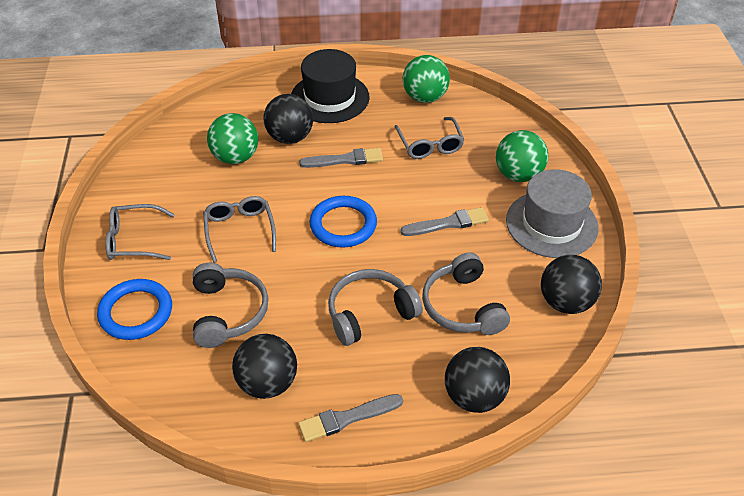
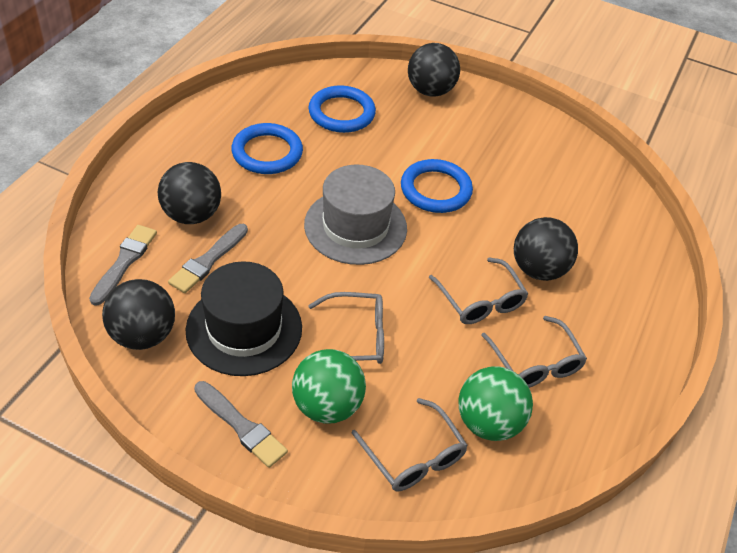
blue ring: [97,279,172,340] [309,196,377,248] = 2 -> [231,123,303,174] [309,85,376,133] [401,159,473,213] = 3
green ball: [207,113,258,164] [403,55,450,103] [496,130,548,182] = 3 -> [292,349,366,424] [459,367,533,441] = 2
grey glasses: [105,204,175,260] [203,196,276,263] [395,117,464,159] = 3 -> [308,292,384,364] [352,398,468,491] [429,257,528,324] [481,316,587,388] = 4
grey headphones: [193,263,268,348] [328,269,423,346] [422,252,510,335] = 3 -> none = 0

